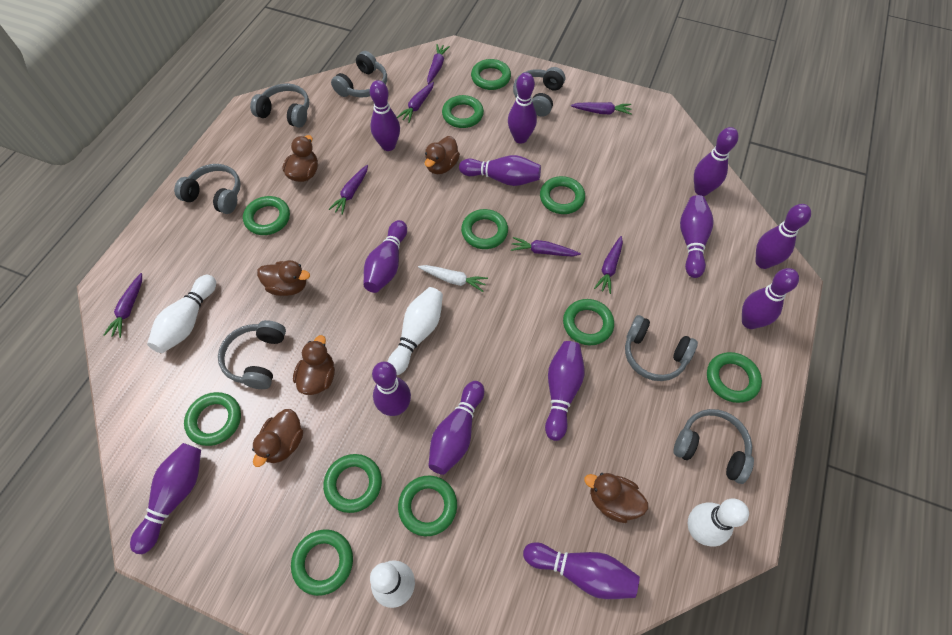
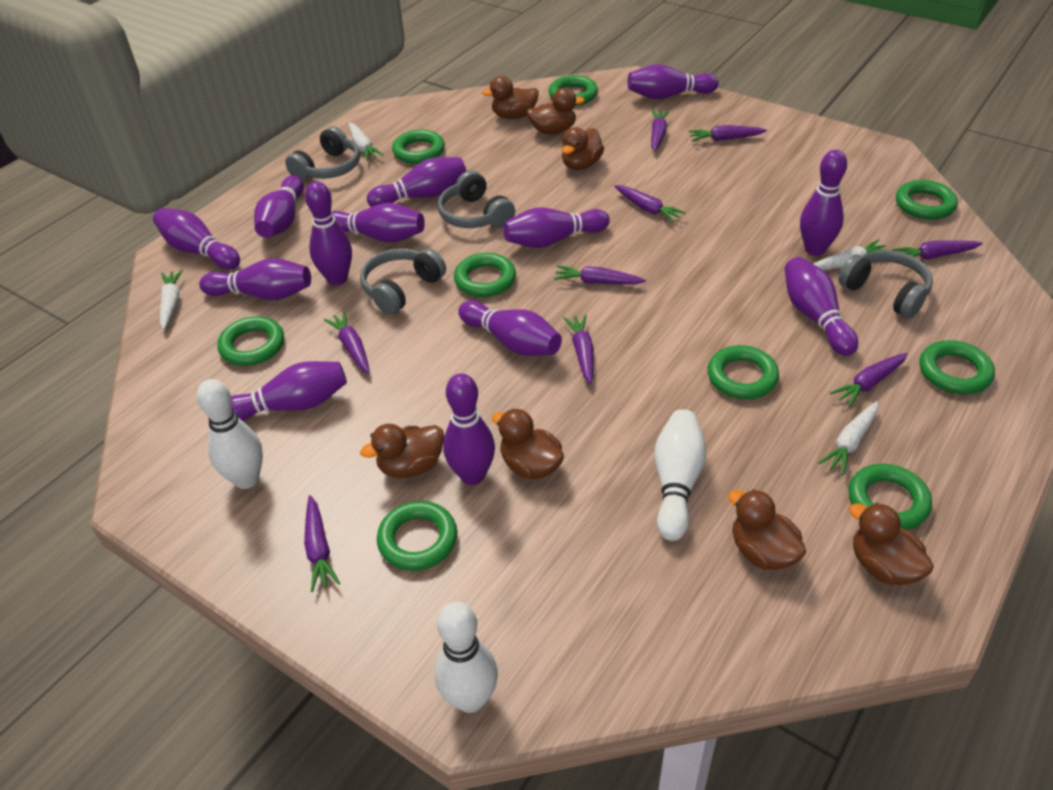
brown duck: [252,409,303,467] [257,260,310,296] [283,135,318,182] [293,335,335,395] [424,136,460,174] [584,473,648,523] = 6 -> [360,424,444,478] [482,76,539,119] [492,409,564,479] [526,88,585,134] [562,127,604,170] [728,489,806,570] [849,503,934,585] = 7
green ring: [184,392,241,446] [243,196,290,235] [291,529,353,596] [323,454,382,513] [398,476,457,536] [442,95,484,128] [461,209,508,249] [471,59,511,90] [540,176,585,214] [563,299,614,345] [707,352,762,403] = 11 -> [218,316,284,366] [377,501,457,571] [392,130,445,164] [454,253,516,297] [549,75,598,106] [708,345,779,399] [848,464,932,530] [896,180,958,220] [920,340,995,394] = 9
grey headphones: [174,164,241,214] [218,320,286,389] [250,83,309,128] [331,51,387,98] [513,67,565,117] [625,315,698,381] [673,409,754,484] = 7 -> [285,126,360,181] [360,248,446,315] [438,170,515,228] [839,250,933,318] = 4
purple carrot: [104,273,142,338] [328,165,368,215] [397,82,434,122] [427,44,450,84] [511,237,581,256] [571,102,632,115] [594,236,623,294] = 7 -> [304,495,340,592] [324,311,370,373] [554,265,646,285] [564,314,594,384] [614,185,686,223] [651,110,670,152] [688,125,767,141] [830,353,908,407] [892,240,983,259] = 9
white bowling pin: [147,275,216,353] [370,560,415,608] [388,287,443,375] [688,498,749,546] = 4 -> [197,379,263,489] [435,602,498,713] [654,409,706,541] = 3
white carrot: [418,265,488,292] = 1 -> [160,269,183,330] [349,123,384,161] [814,239,892,270] [818,401,878,475] = 4

